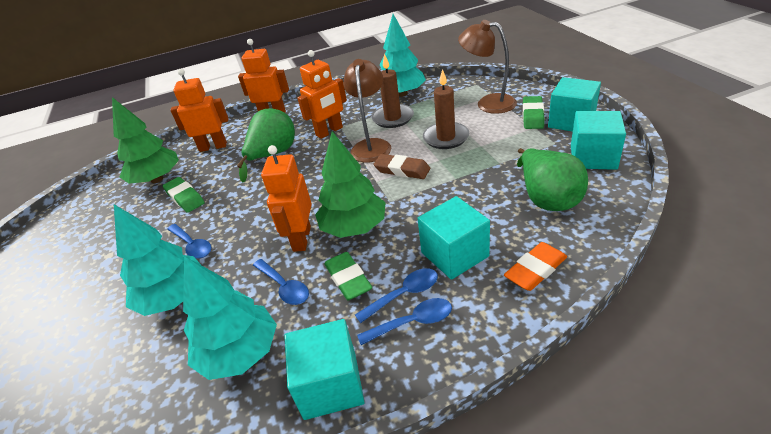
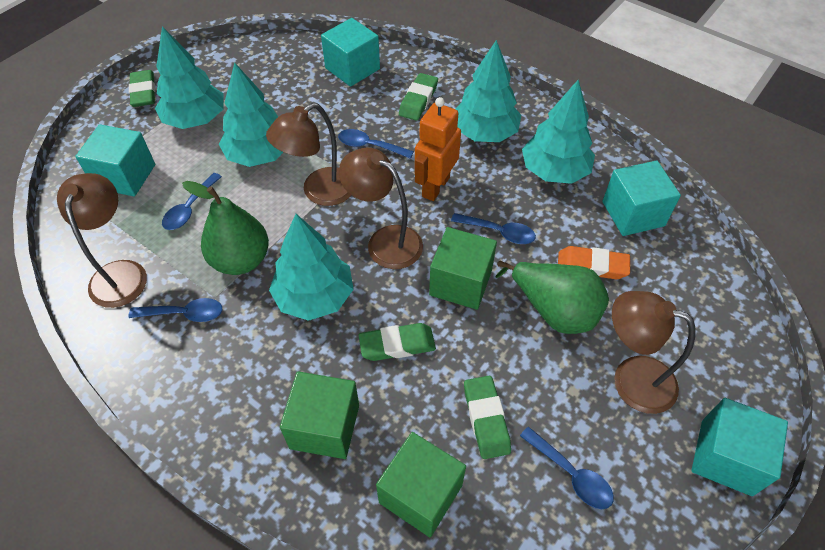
blue spoon: [167,224,211,259] [253,259,309,305] [355,268,438,323] [357,298,452,345] = 4 -> [128,298,222,322] [162,173,222,230] [338,129,414,159] [451,213,536,244] [520,427,614,509] = 5
brown candle: [372,53,414,128] [423,69,469,149] = 2 -> none = 0
brown eraser: [374,154,430,179] = 1 -> none = 0
brown lamp: [343,59,391,162] [458,20,517,114] = 2 -> [57,173,147,308] [266,103,351,206] [339,148,423,269] [612,291,695,414] = 4
green cube: none = 0 -> [280,371,359,459] [376,432,466,537] [429,227,497,310] = 3
green eraser: [163,177,205,213] [324,252,372,300] [523,96,545,129] = 3 -> [129,70,155,107] [358,323,436,361] [399,73,438,121] [464,376,511,459] = 4
green tree: [112,97,179,184] [315,131,386,238] = 2 -> none = 0
orange robot: [170,69,229,152] [238,39,289,113] [261,145,312,252] [297,50,347,139] = 4 -> [415,97,461,201] = 1
turquoise tree: [114,204,201,316] [183,256,277,380] [380,14,426,97] = 3 -> [155,26,224,129] [219,62,283,167] [269,214,354,321] [456,40,521,142] [522,80,595,184] = 5

